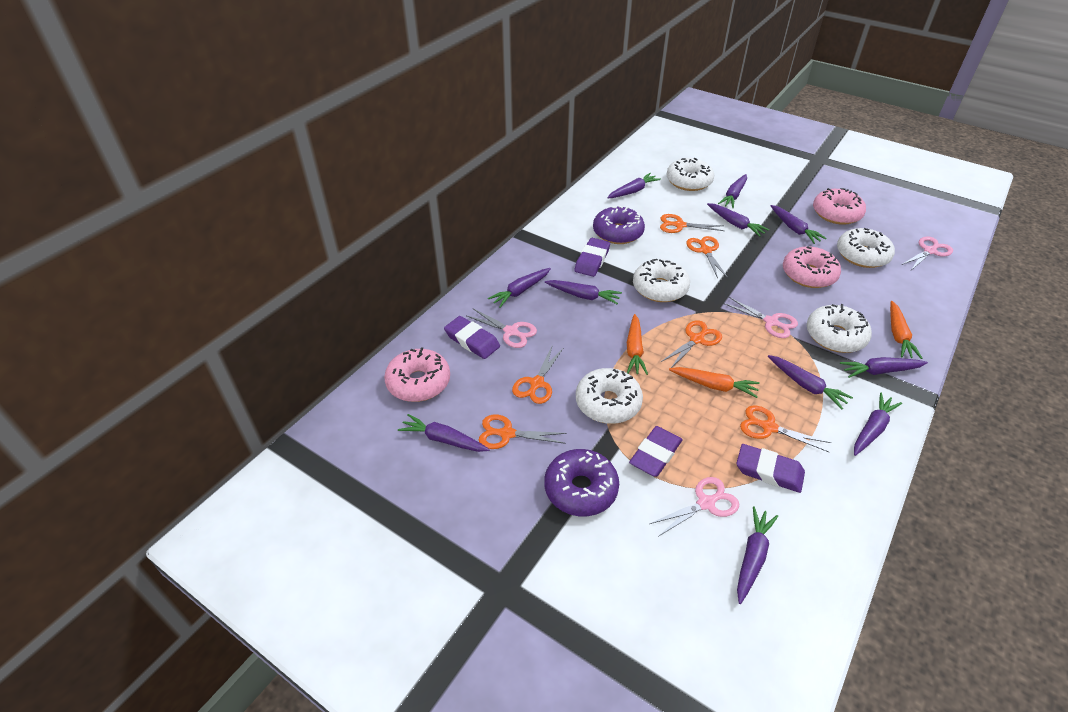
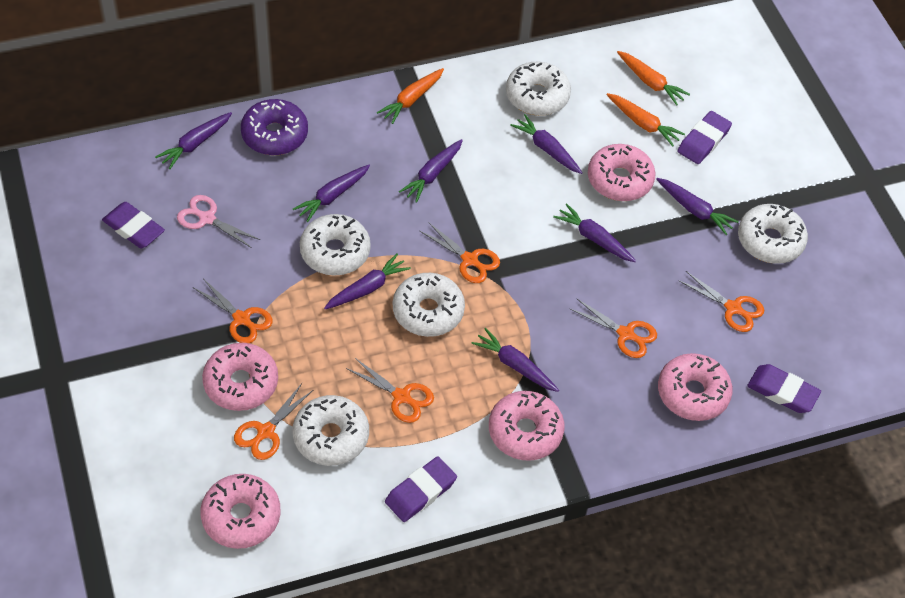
pink donut: [384,347,450,402] [783,246,841,288] [813,188,866,225] = 3 -> [200,474,281,549] [202,343,278,411] [489,391,564,461] [588,144,656,201] [658,353,733,421] = 5
pink scissors: [467,309,537,348] [650,477,739,537] [723,297,798,338] [901,236,953,270] = 4 -> [177,195,260,248] = 1
purple carrot: [398,414,490,452] [488,268,551,308] [545,280,622,304] [607,173,661,198] [707,203,769,237] [718,174,747,208] [737,506,778,604] [768,355,853,409] [771,205,827,244] [840,357,928,378] [854,393,902,456] = 11 -> [155,112,232,169] [293,165,370,222] [324,254,411,309] [399,139,463,203] [471,328,559,392] [510,114,583,174] [553,203,636,262] [656,178,739,235] = 8
purple donut: [544,449,619,516] [593,206,645,244] = 2 -> [241,99,308,155] = 1

